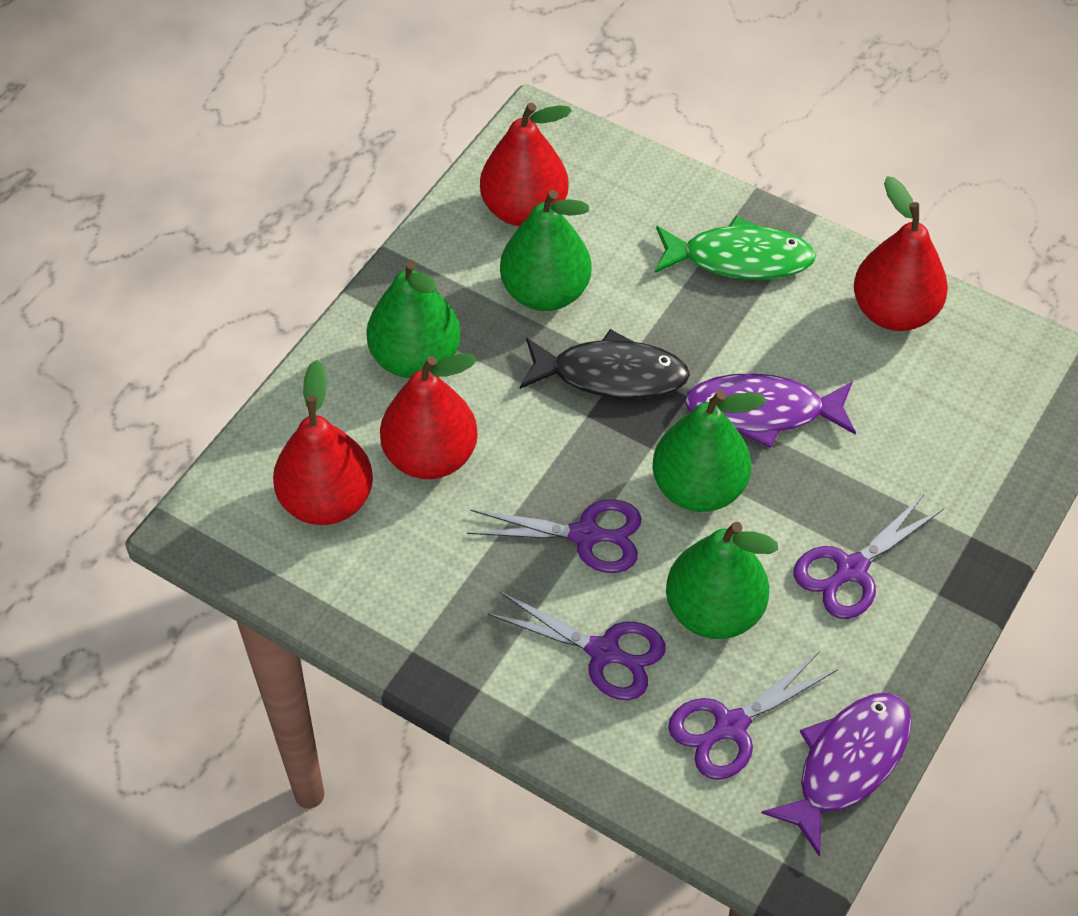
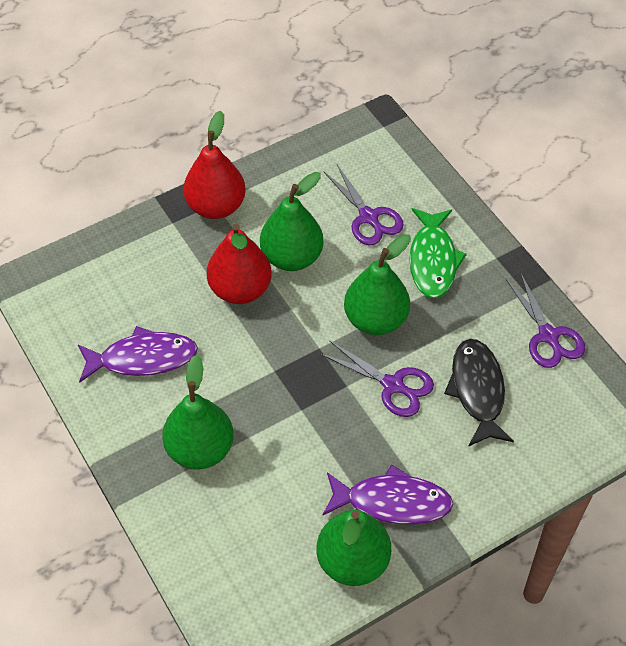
purple scissors: [467,499,642,573] [488,592,665,700] [668,651,838,780] [793,494,944,619] = 4 -> [320,340,434,417] [323,165,404,245] [505,272,585,368] = 3
red pear: [273,360,373,525] [380,354,478,479] [480,103,572,226] [854,176,948,331] = 4 -> [183,111,246,219] [207,224,272,304] = 2

